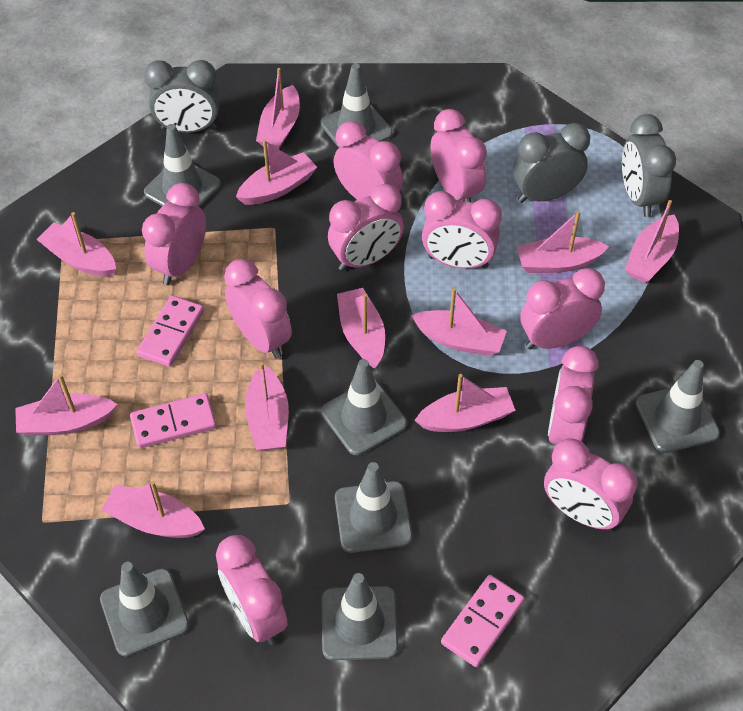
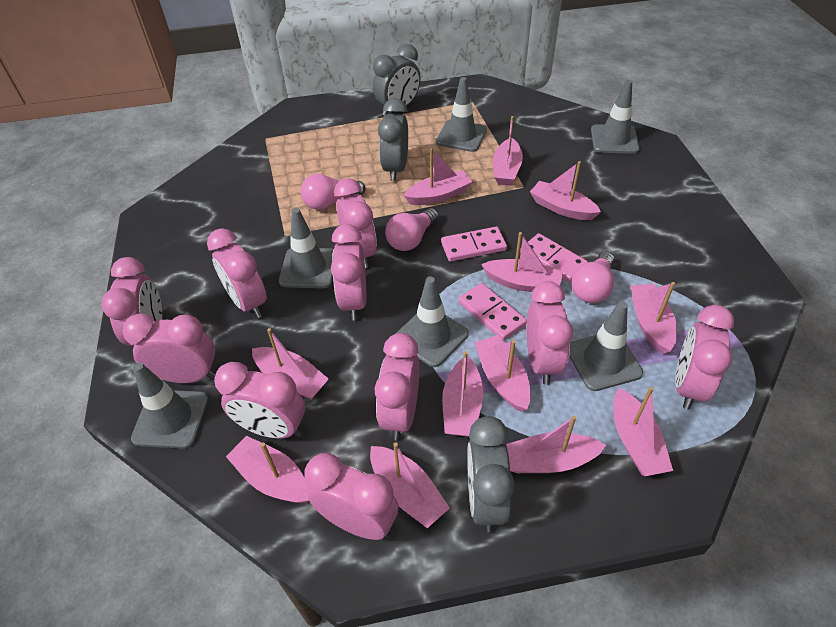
grey traffic cone: [100,562,189,657] [144,124,221,207] [321,63,393,148] [321,359,407,455] [322,573,398,660] [335,462,412,553] [635,360,720,453] = 7 -> [131,362,209,449] [279,208,333,289] [396,276,469,367] [436,77,487,152] [569,301,643,391] [591,80,640,154] = 6
pink boat: [15,374,117,436] [36,212,116,277] [102,481,205,538] [236,140,317,205] [245,362,289,451] [256,68,300,149] [337,288,385,369] [411,288,507,356] [415,374,516,432] [517,211,609,273] [625,200,679,283] = 11 -> [226,436,309,503] [252,328,329,399] [370,442,450,528] [404,148,472,205] [442,351,484,437] [475,335,531,412] [481,232,563,292] [493,116,523,186] [506,416,606,473] [530,161,601,220] [613,387,673,476] [631,282,677,354] = 12
pink light bulb: none = 0 -> [301,174,366,210] [385,208,439,251] [571,251,614,303] = 3

